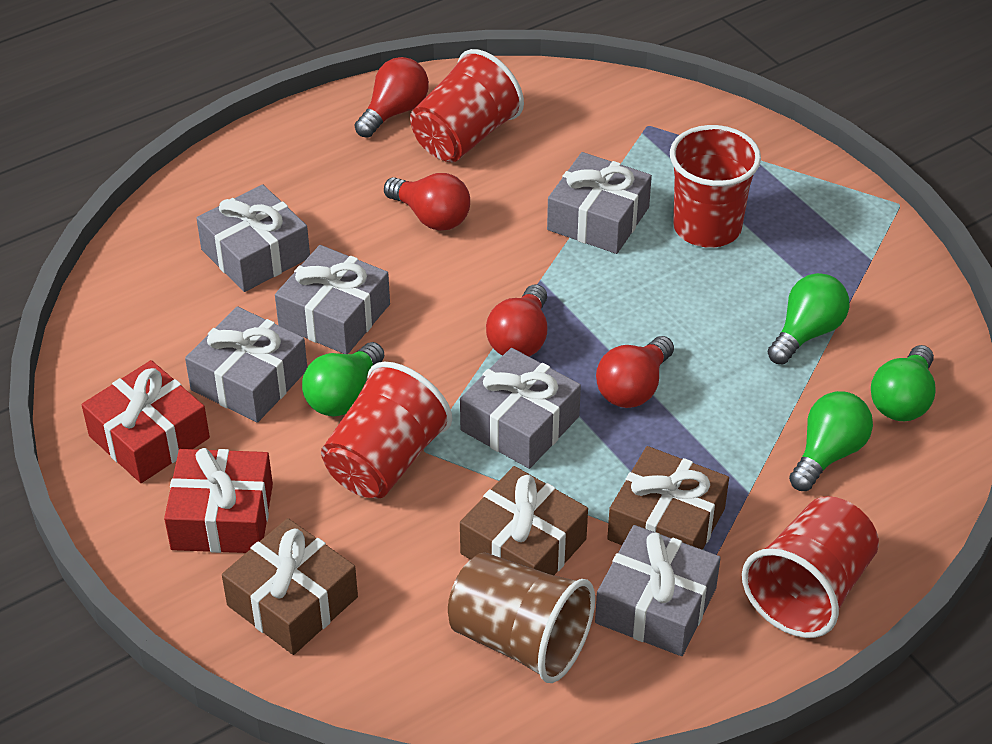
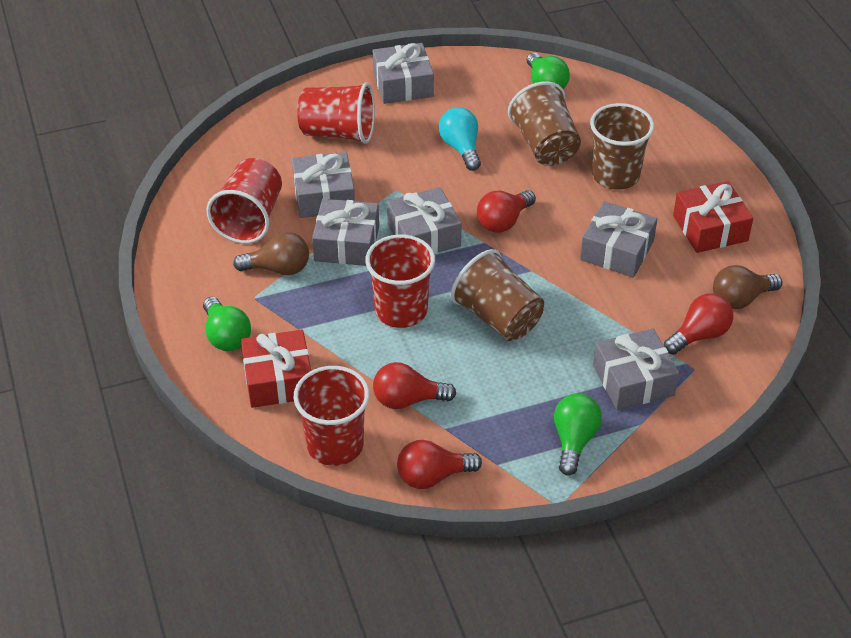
brown cup: [448,552,595,683] = 1 -> [451,249,544,341] [508,81,581,166] [590,103,654,190] = 3
brown gift: [222,518,358,655] [460,466,588,575] [607,446,729,550] = 3 -> none = 0
brown light bulb: none = 0 -> [233,232,309,275] [713,265,782,309] = 2
green light bulb: [302,342,384,417] [768,273,849,365] [789,391,873,491] [871,345,936,421] = 4 -> [203,297,251,351] [527,53,570,89] [554,393,602,476] = 3
turquoise light bulb: none = 0 -> [439,107,481,171] = 1

